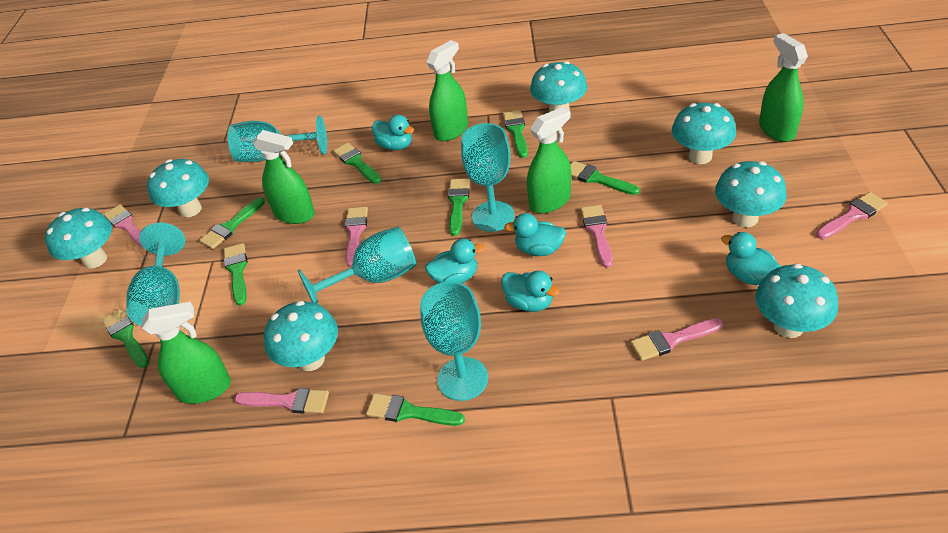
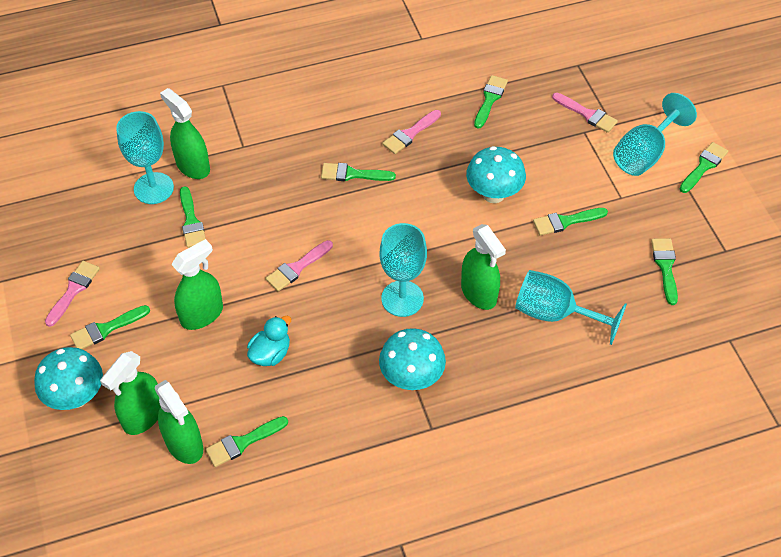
pink brush: [104,205,143,247] [234,388,329,413] [345,207,368,267] [580,205,613,268] [630,318,723,361] [816,192,888,239] = 6 -> [45,261,100,327] [265,240,333,291] [382,110,441,154] [552,93,618,133] = 4
turquoise duck: [372,115,414,150] [425,239,484,283] [501,271,560,312] [504,213,566,256] [721,232,781,285] = 5 -> [247,316,291,366] = 1
turquoise goblet: [126,223,185,326] [228,116,327,162] [298,227,416,304] [420,281,488,401] [461,123,515,232] = 5 -> [116,111,174,204] [380,223,427,317] [515,270,627,345] [613,93,697,176] = 4
turquoise mushroom: [45,208,112,269] [147,159,209,217] [264,301,338,371] [530,61,587,112] [672,103,736,164] [715,161,787,227] [755,264,838,338] = 7 -> [34,347,103,410] [379,328,446,390] [466,146,526,203] = 3

